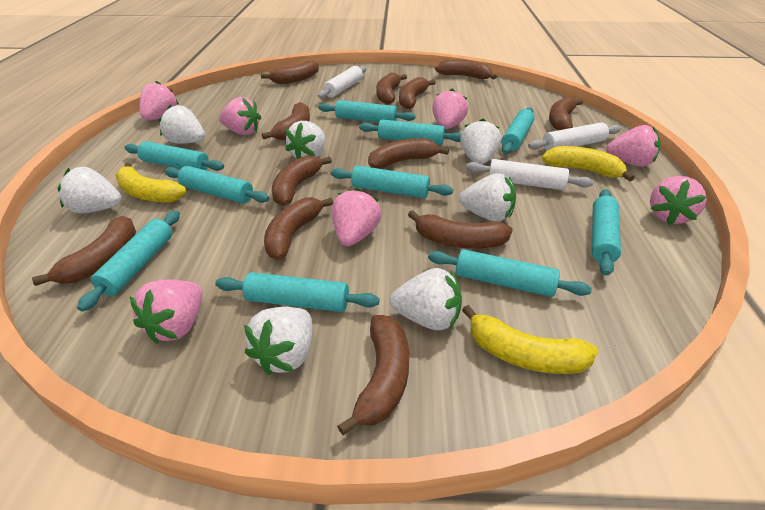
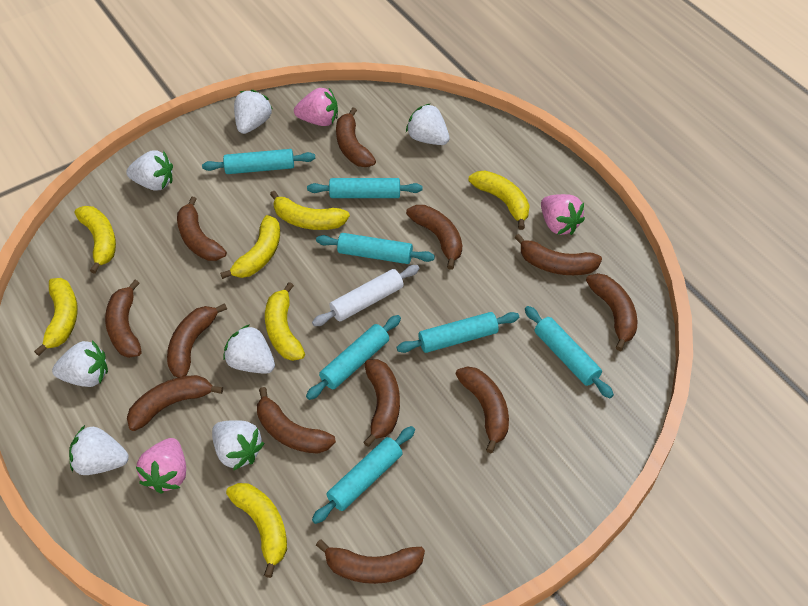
pink strawberry: [130,280,203,344] [140,81,179,120] [219,97,261,135] [332,188,381,246] [432,89,468,129] [606,125,661,167] [650,176,707,225] = 7 -> [136,438,186,494] [294,88,338,126] [541,194,585,235] = 3
turquoise rolling pin: [77,210,180,312] [124,141,224,171] [164,166,270,204] [215,272,380,312] [318,100,415,122] [331,165,453,198] [359,119,462,145] [428,249,592,297] [501,107,535,154] [592,189,621,276] = 10 -> [202,149,315,174] [306,315,401,400] [307,178,423,198] [312,426,415,524] [316,233,435,264] [397,312,519,353] [525,306,614,398] = 7
white rolling pin: [318,66,367,99] [466,159,593,190] [528,122,621,151] = 3 -> [312,265,420,326] = 1
yellow banana: [115,163,186,203] [462,305,598,374] [542,146,635,181] = 3 -> [34,278,78,356] [75,206,116,274] [220,215,280,279] [226,483,287,578] [265,282,305,361] [270,191,350,230] [468,171,530,230] = 7

